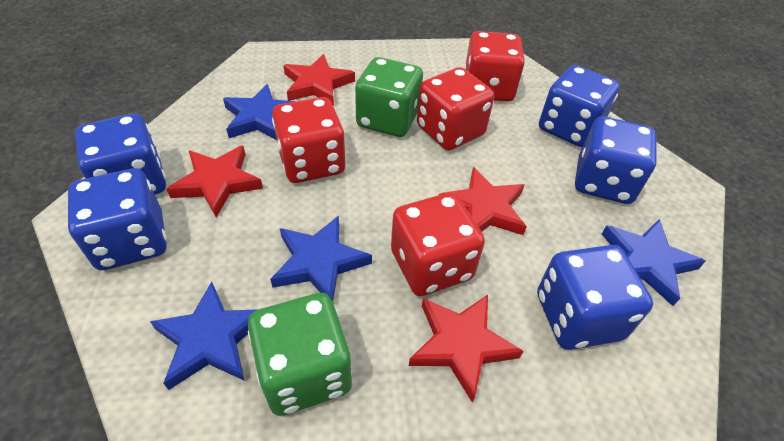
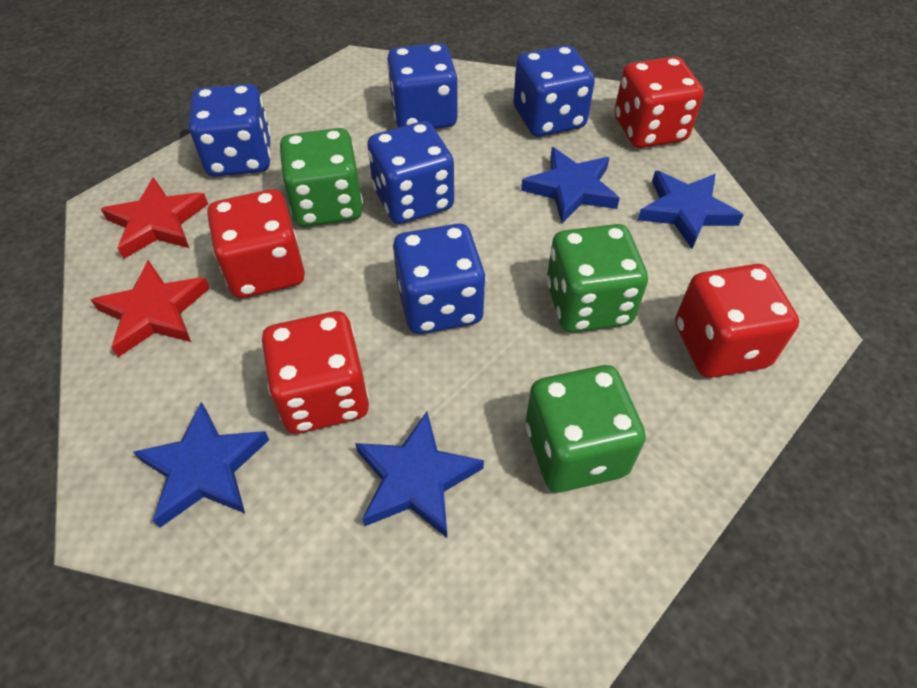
green dice: [248,293,352,416] [355,57,423,137] = 2 -> [280,128,363,227] [526,365,646,493] [547,224,648,332] = 3
red star: [166,146,263,217] [283,54,355,106] [409,295,523,403] [439,167,527,235] = 4 -> [91,260,210,357] [101,177,208,259] = 2

